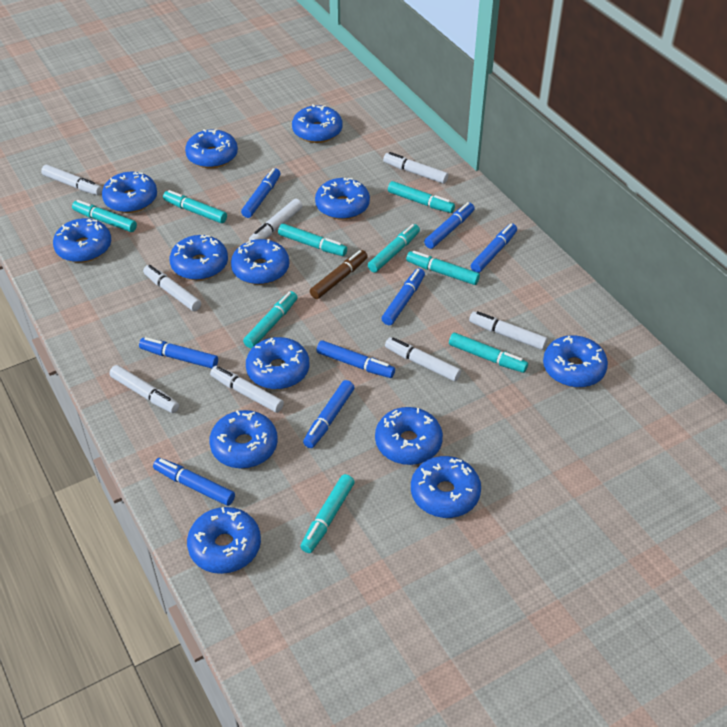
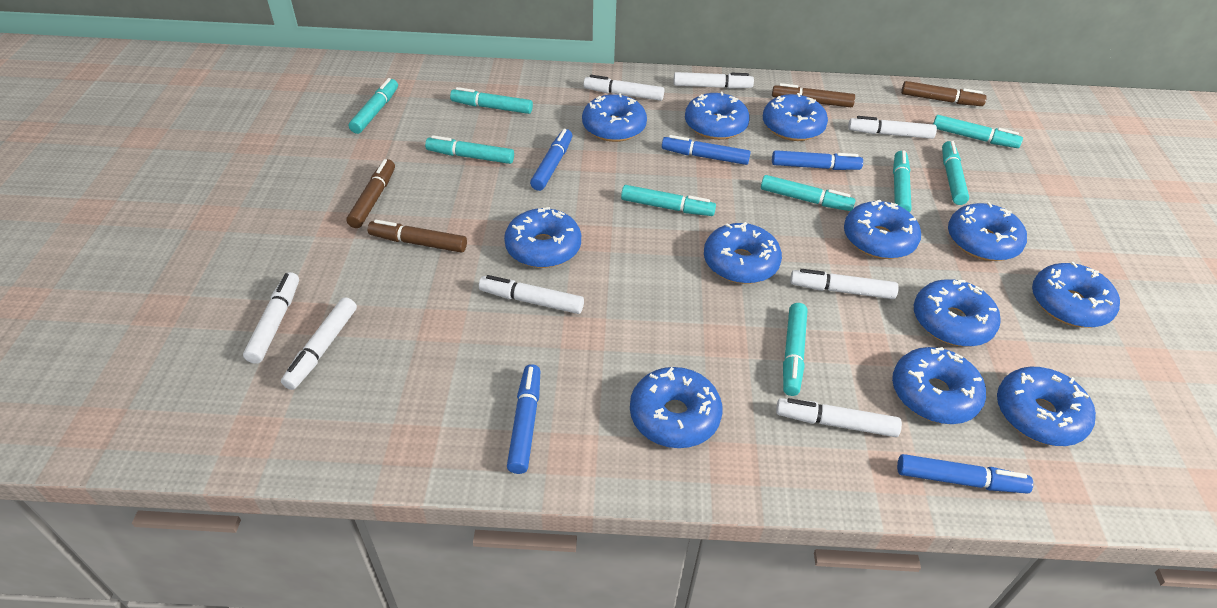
blue donut: [53,218,111,263] [102,172,157,213] [170,235,228,280] [185,129,238,168] [187,507,261,574] [209,410,278,468] [231,239,289,285] [246,337,309,390] [292,104,343,143] [315,178,370,220] [375,407,443,465] [411,456,481,518] [543,335,608,388] = 13 -> [504,207,581,268] [582,93,647,142] [630,367,722,448] [685,91,750,140] [704,222,782,284] [763,93,828,141] [844,200,921,259] [892,347,986,424] [914,279,1001,347] [948,202,1027,261] [997,367,1096,446] [1032,262,1120,328] = 12
blue marker: [139,337,218,368] [153,458,235,506] [241,168,281,218] [303,380,355,448] [316,340,395,378] [382,268,425,325] [424,202,475,249] [471,223,517,273] = 8 -> [507,364,540,474] [530,129,572,191] [662,135,751,165] [772,150,863,170] [897,454,1033,494] = 5
brown marker: [310,250,368,299] = 1 -> [346,159,395,228] [368,220,467,253] [772,83,855,107] [901,81,987,106] = 4

